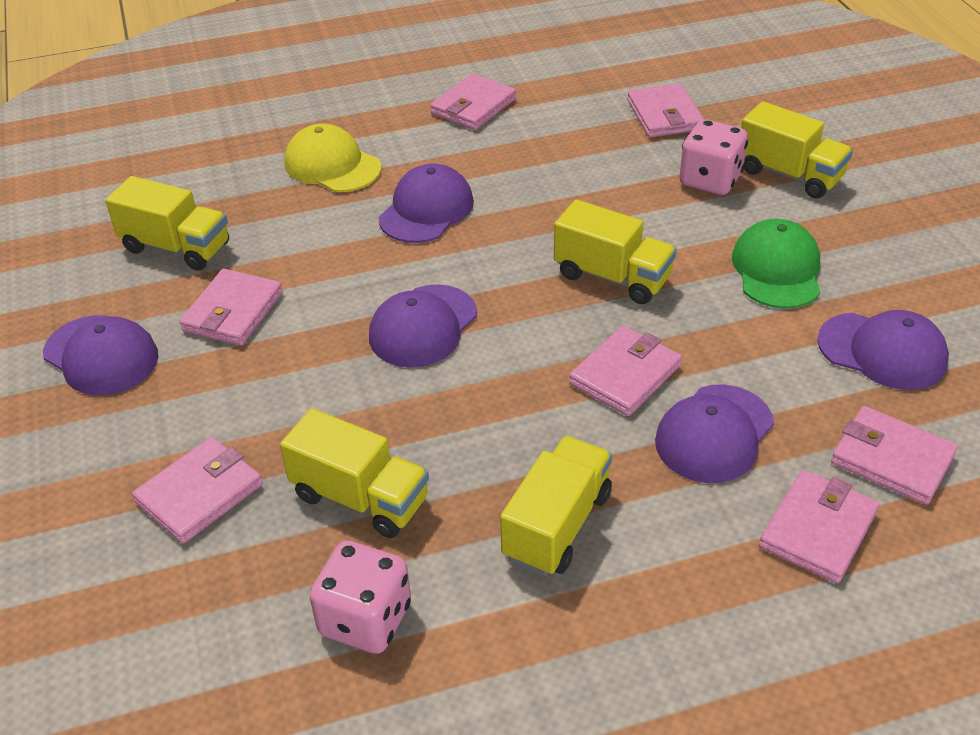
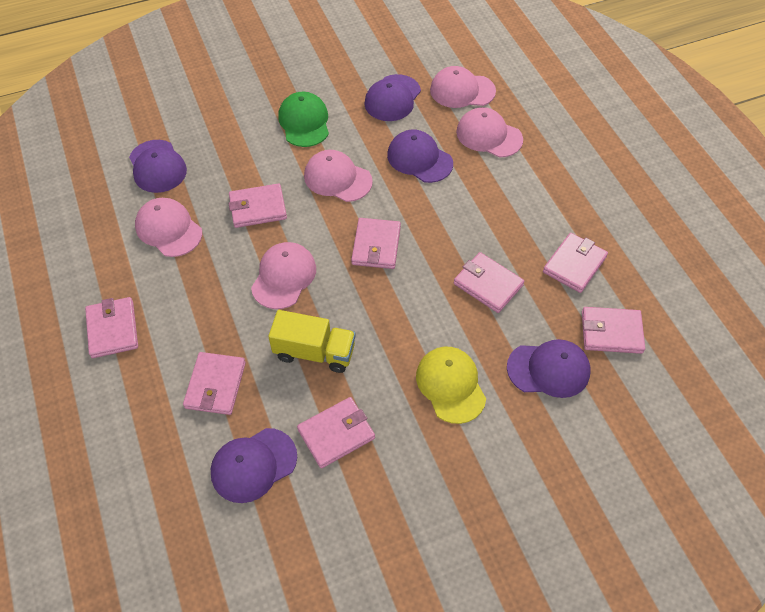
pink cap: none = 0 -> [135,198,202,257] [251,242,316,309] [304,150,373,202] [430,66,496,108] [456,107,523,157] = 5
pink dice: [310,541,411,654] [679,119,748,195] = 2 -> none = 0
pink wallet: [132,437,263,544] [180,269,283,346] [430,74,516,130] [569,326,682,416] [627,83,704,137] [759,470,879,583] [831,406,958,505] = 7 -> [85,297,138,358] [183,352,246,415] [229,183,287,228] [297,397,375,468] [351,218,401,269] [454,252,525,313] [543,233,608,293] [582,307,645,354] = 8
yellow truck: [105,176,229,271] [280,408,429,538] [500,436,612,576] [554,199,677,304] [741,101,853,199] = 5 -> [268,310,356,373] = 1

